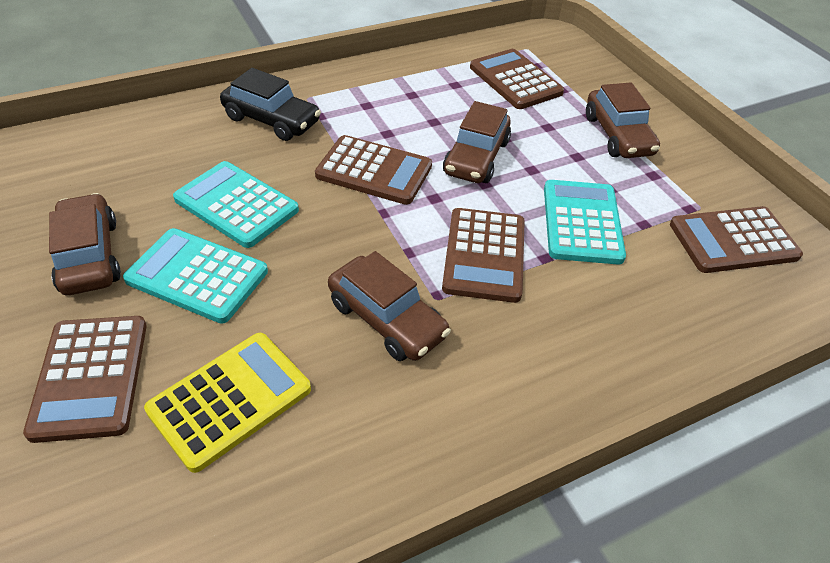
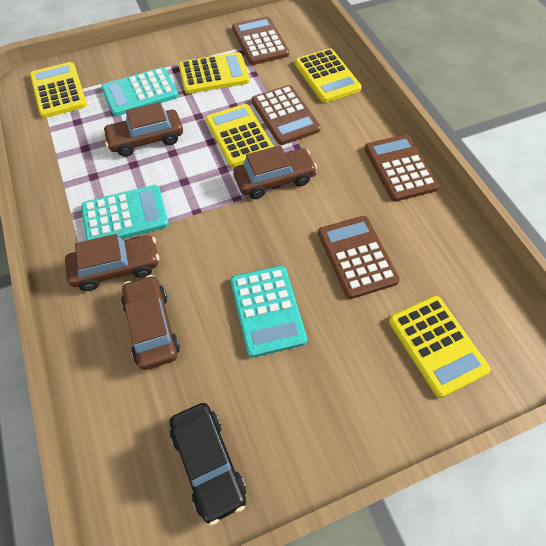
brown calculator: [23,316,147,443] [315,135,432,205] [442,208,525,303] [470,49,564,109] [670,206,803,273] = 5 -> [232,16,289,65] [252,85,321,145] [318,216,400,299] [365,134,439,202] = 4
yellow calculator: [144,333,311,473] = 1 -> [30,62,87,118] [178,52,250,94] [206,104,274,167] [295,48,362,103] [389,296,491,398] = 5

